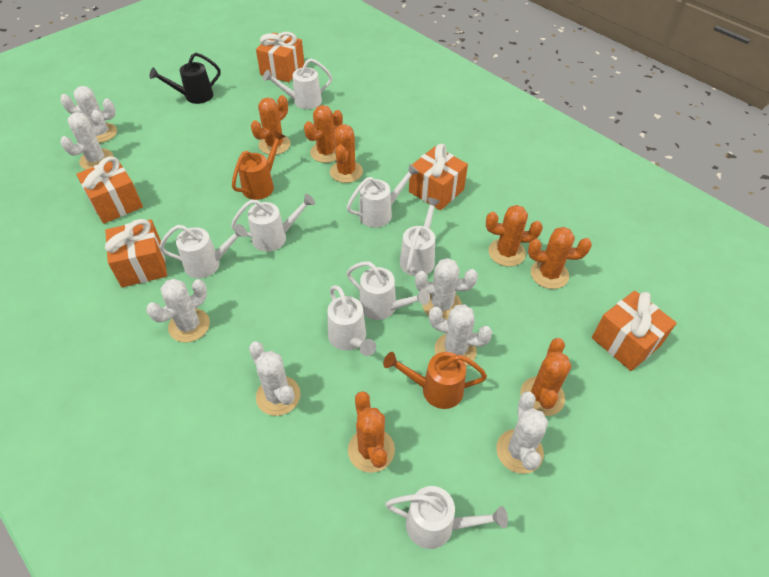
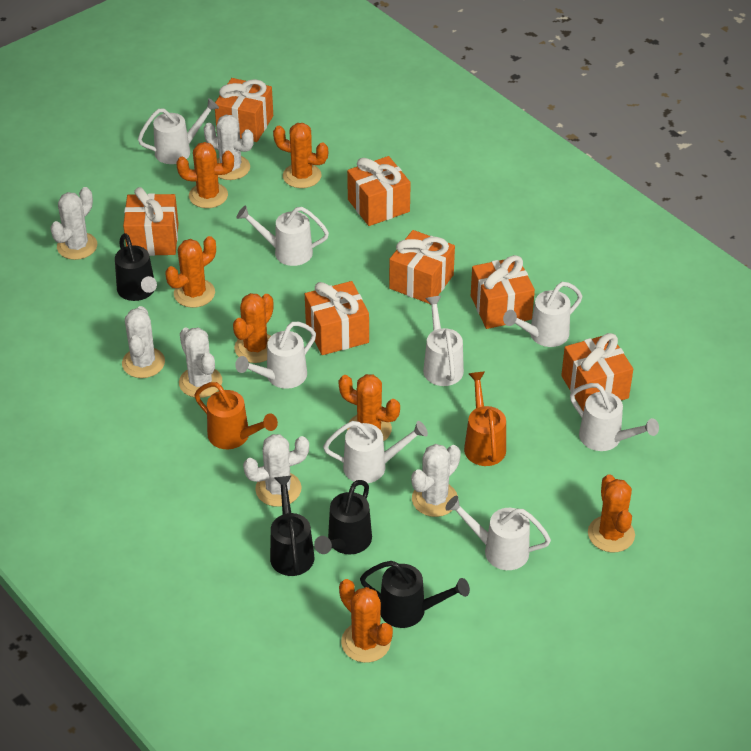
black watering can: [149,53,221,104] = 1 -> [115,233,157,301] [270,475,314,576] [314,480,372,555] [360,561,470,628] = 4
orange gift: [76,156,143,224] [105,219,167,287] [256,32,304,82] [409,144,468,210] [592,291,677,371] = 5 -> [123,187,179,256] [215,78,273,142] [305,281,369,355] [347,156,411,226] [389,230,455,304] [471,255,535,329] [561,333,633,411] = 7
white cactus: [60,86,117,143] [61,110,113,170] [146,279,210,342] [249,341,301,416] [415,258,478,320] [429,304,492,366] [496,392,548,474] = 7 -> [50,187,97,260] [122,306,165,378] [179,327,222,398] [204,115,254,180] [243,434,309,507] [411,444,461,517] = 6

